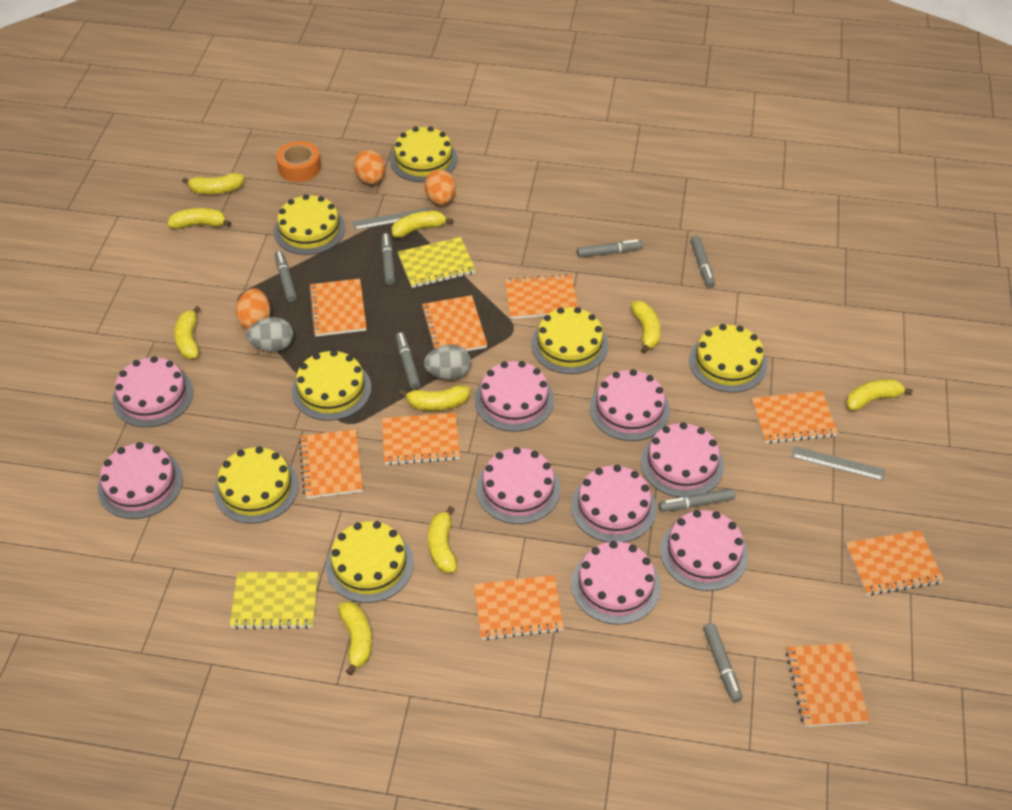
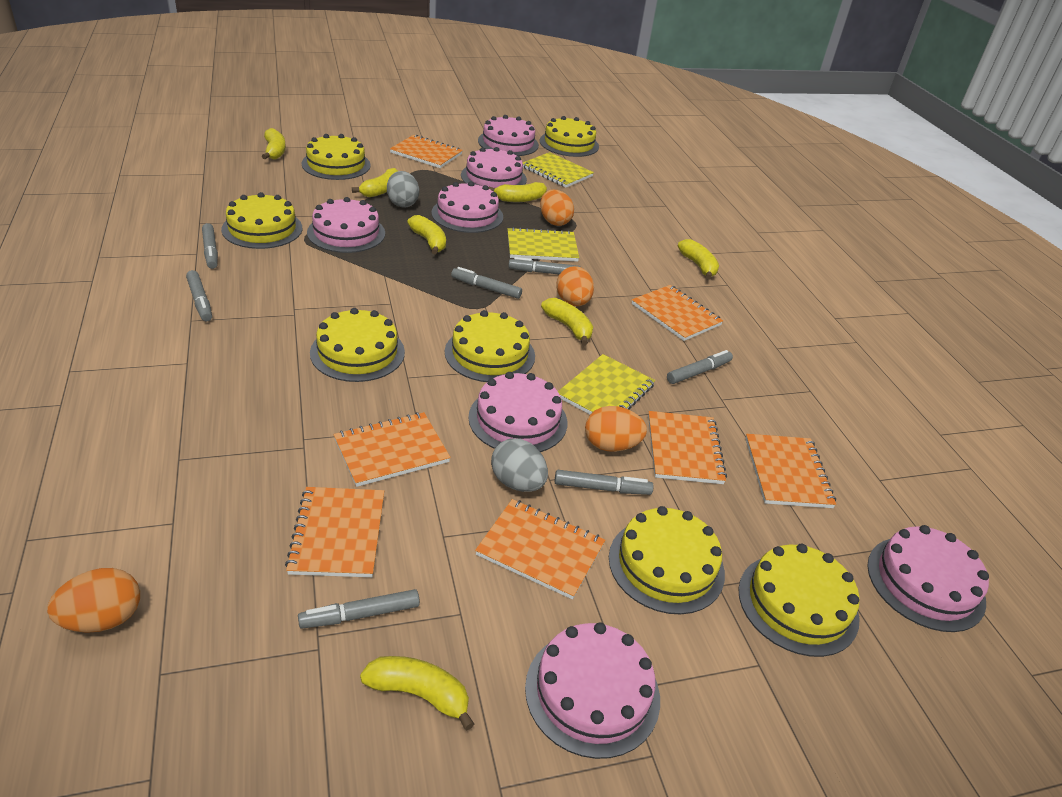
grey ruler: [353,208,430,230] [792,446,885,481] = 2 -> none = 0
orange egg: [236,288,271,329] [354,150,385,184] [424,169,456,205] = 3 -> [47,568,140,633] [540,190,574,226] [556,266,594,306] [585,406,647,452] = 4
orange notebook: [299,429,363,499] [308,279,367,337] [382,413,460,465] [421,295,487,351] [474,575,564,640] [505,274,578,319] [751,391,838,444] [786,643,869,727] [845,530,944,596] = 9 -> [285,487,384,577] [333,412,451,487] [390,135,463,168] [475,499,605,600] [632,285,723,341] [648,411,727,484] [745,434,836,508] = 7
orange tape: [276,141,321,182] = 1 -> none = 0
pink cake: [98,442,183,519] [113,356,193,427] [475,361,554,432] [476,447,560,524] [571,465,656,542] [572,541,661,625] [590,369,670,441] [641,422,724,497] [660,510,748,591] = 9 -> [307,197,385,253] [431,182,503,233] [461,147,527,188] [468,372,567,452] [478,115,539,156] [525,622,660,759] [867,525,989,632] = 7
yellow banana: [167,208,231,229] [174,306,200,359] [182,173,245,194] [338,601,372,675] [392,211,453,238] [399,385,470,411] [428,506,457,573] [631,301,661,354] [846,379,913,411] = 9 -> [262,128,286,159] [352,168,398,197] [360,656,474,730] [407,215,446,255] [489,182,547,202] [541,298,593,345] [678,239,719,279] = 7
yellow notebook: [230,572,318,629] [398,237,476,288] = 2 -> [508,227,579,262] [523,152,594,188] [558,354,655,414] = 3

